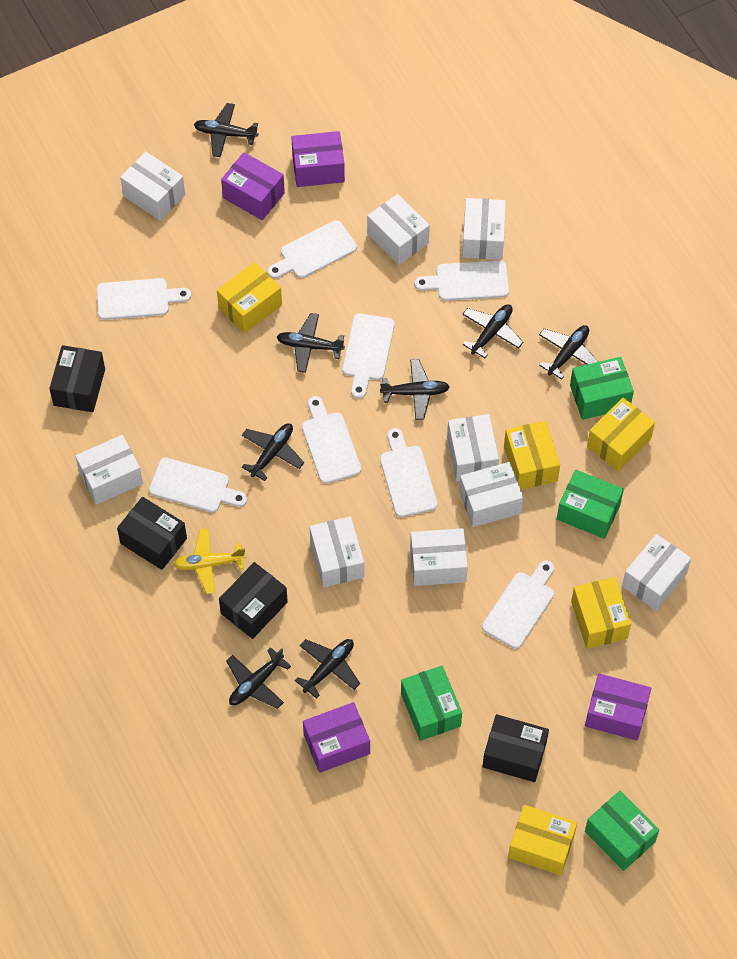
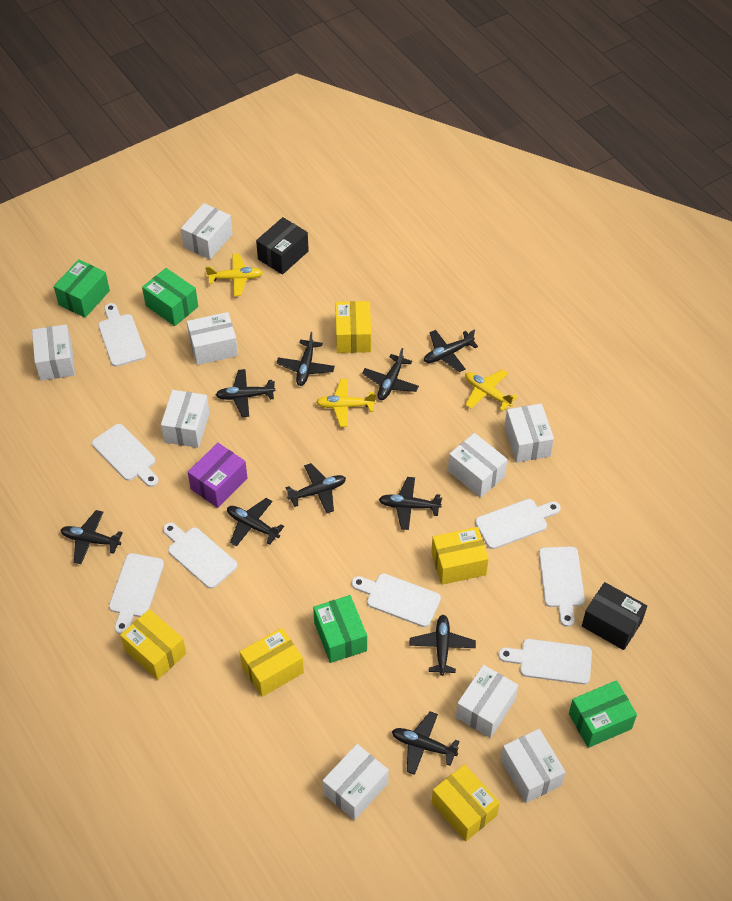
black box: [49,345,105,412] [117,497,187,570] [219,562,288,639] [482,714,549,782] = 4 -> [256,217,309,275] [582,582,647,650] = 2
black plane: [194,103,258,157] [226,647,291,709] [242,423,304,481] [277,313,345,373] [295,639,360,699] [380,359,450,420] [462,304,523,358] [539,325,598,380] = 8 -> [61,510,123,564] [216,369,275,417] [227,498,284,547] [276,332,335,386] [286,463,346,513] [362,348,419,400] [379,477,442,530] [392,711,460,775] [409,615,476,676] [424,330,478,372] = 10
purple box: [221,152,285,220] [292,131,345,187] [303,702,370,773] [585,673,651,741] = 4 -> [188,443,247,508] = 1
yellow plane: [173,528,246,594] = 1 -> [205,254,263,296] [316,379,376,427] [465,369,517,411] = 3

